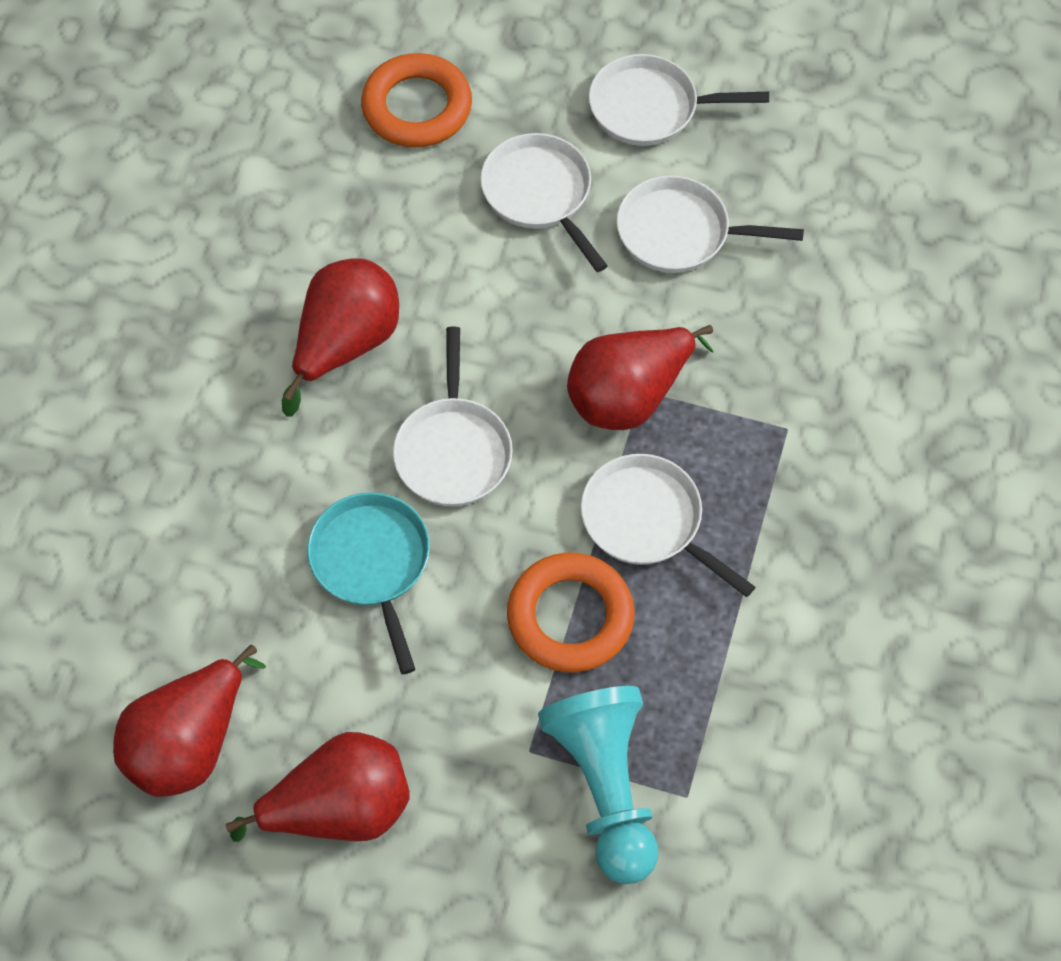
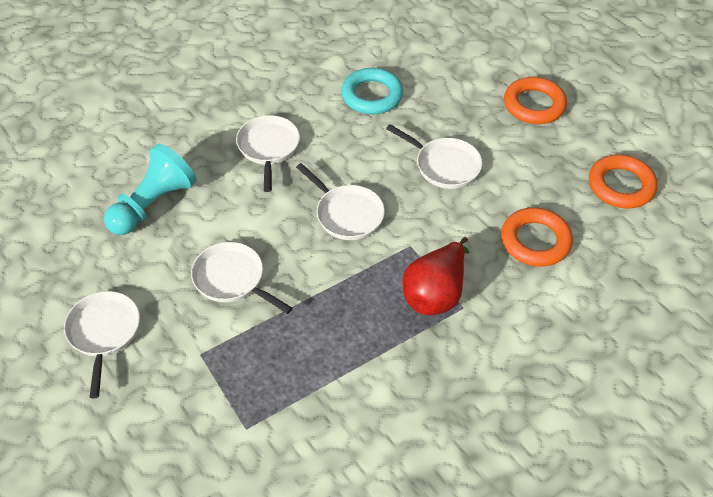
orange ring: [361,53,472,147] [507,553,634,672] = 2 -> [501,207,573,267] [504,77,567,124] [589,154,658,209] = 3
red pear: [113,645,266,797] [226,732,410,842] [282,258,399,416] [567,325,714,430] = 4 -> [402,237,469,315] = 1
turquoise pan: [307,492,430,674] = 1 -> none = 0
turquoise ring: none = 0 -> [341,68,403,114] = 1

